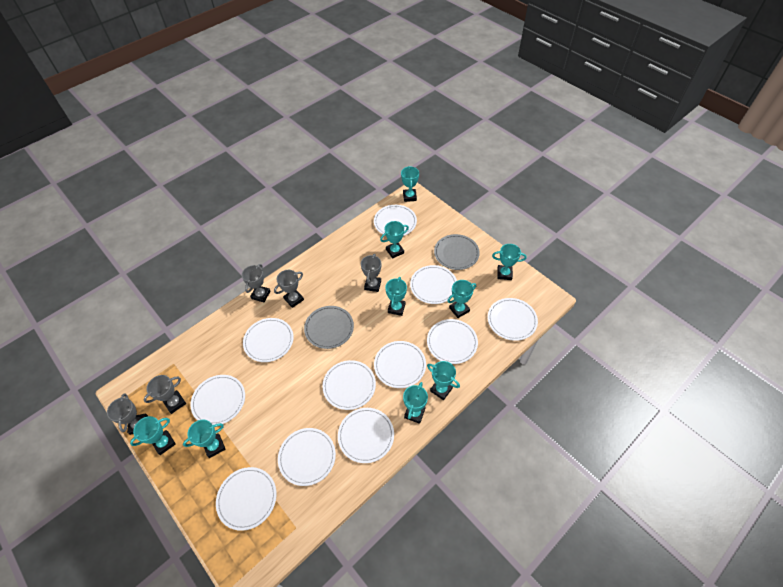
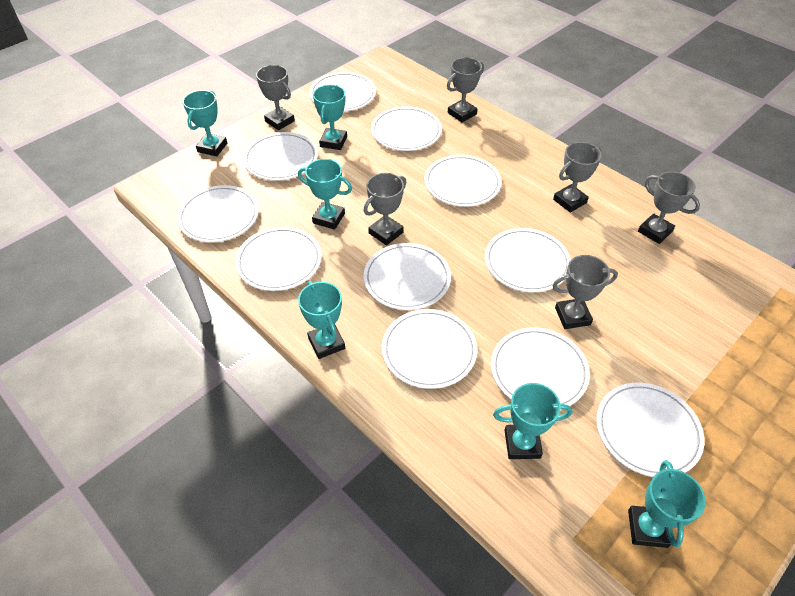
grey plate: [304,306,354,349] [434,234,480,270] = 2 -> none = 0
grey trophy: [107,393,148,435] [144,375,186,414] [242,264,270,302] [274,270,304,308] [361,254,381,292] = 5 -> [256,65,295,130] [363,173,406,245] [447,58,484,122] [553,142,602,213] [553,255,618,329] [638,172,700,244] = 6
turquoise trophy: [130,416,176,455] [183,420,226,458] [380,221,409,259] [385,277,407,316] [401,166,419,202] [403,382,428,424] [427,361,460,400] [447,280,476,318] [492,244,526,280] = 9 -> [183,90,227,156] [298,159,352,230] [298,281,345,359] [313,85,347,150] [493,383,573,459] [628,460,706,548] = 6

